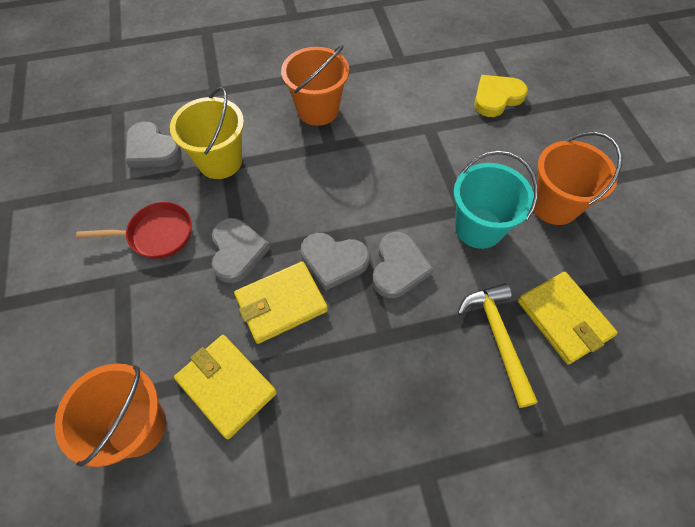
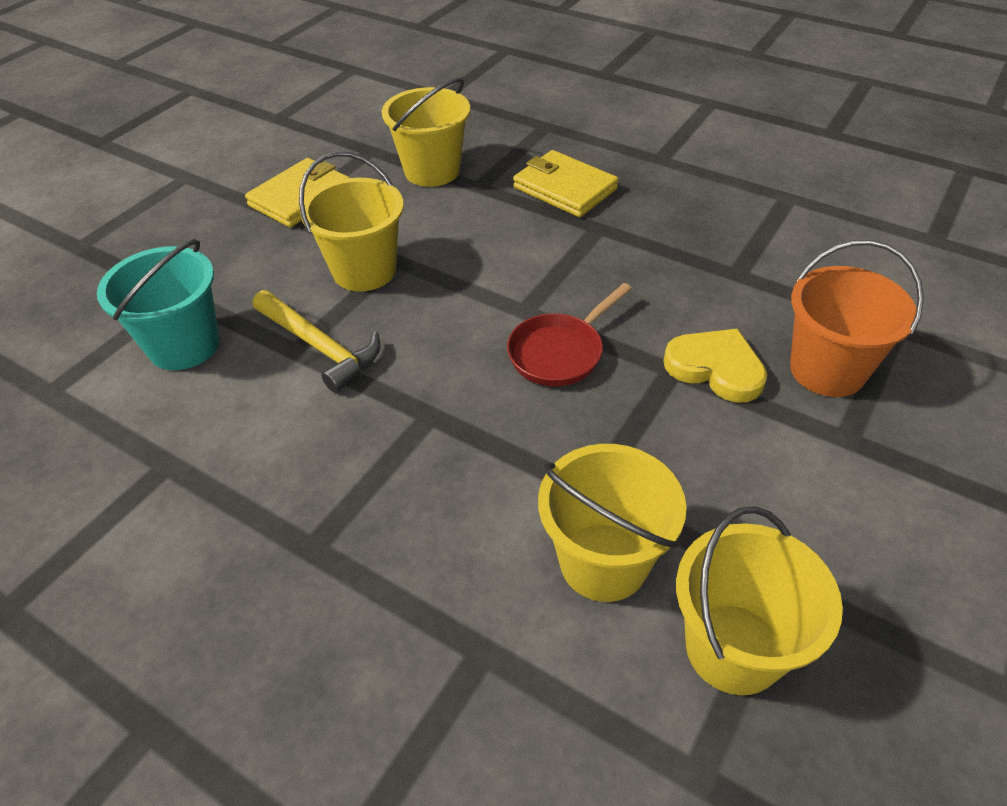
grey heart: [125,122,182,168] [211,218,270,283] [301,233,370,291] [372,232,434,298] = 4 -> none = 0
orange bucket: [54,364,166,467] [281,45,349,126] [534,132,622,225] = 3 -> [790,240,924,397] = 1
yellow bucket: [170,87,244,179] = 1 -> [299,152,404,291] [382,78,470,187] [538,444,687,602] [676,506,843,695] = 4
yellow wallet: [174,335,277,439] [234,261,328,344] [518,272,618,364] = 3 -> [245,158,350,228] [513,150,619,217] = 2

